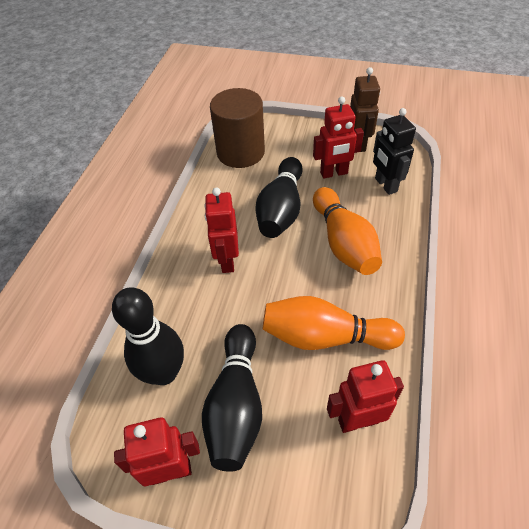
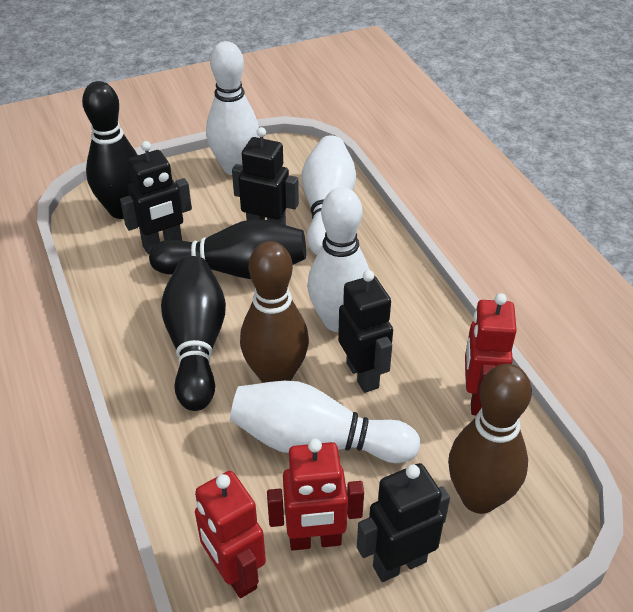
black robot: [373,108,416,195] = 1 -> [120,141,192,254] [232,127,299,225] [338,270,393,393] [357,463,450,582] = 4
brown bowling pin: none = 0 -> [240,241,309,383] [448,364,532,514] = 2
brown cylinder: [210,88,265,168] = 1 -> none = 0
brown robot: [350,67,380,152] = 1 -> none = 0
orange bowling pin: [263,296,405,350] [313,187,382,275] = 2 -> none = 0
red robot: [114,417,200,486] [204,188,239,273] [313,96,364,179] [327,360,404,433] = 4 -> [195,471,266,598] [267,439,364,550] [465,293,517,415] = 3
white bowling pin: none = 0 -> [206,41,259,175] [230,381,420,463] [302,135,356,255] [307,187,370,332] = 4

